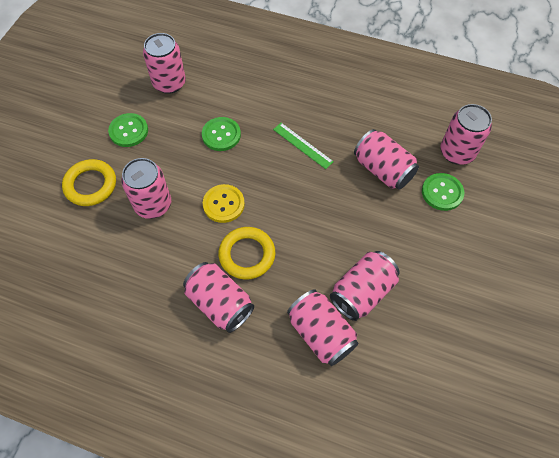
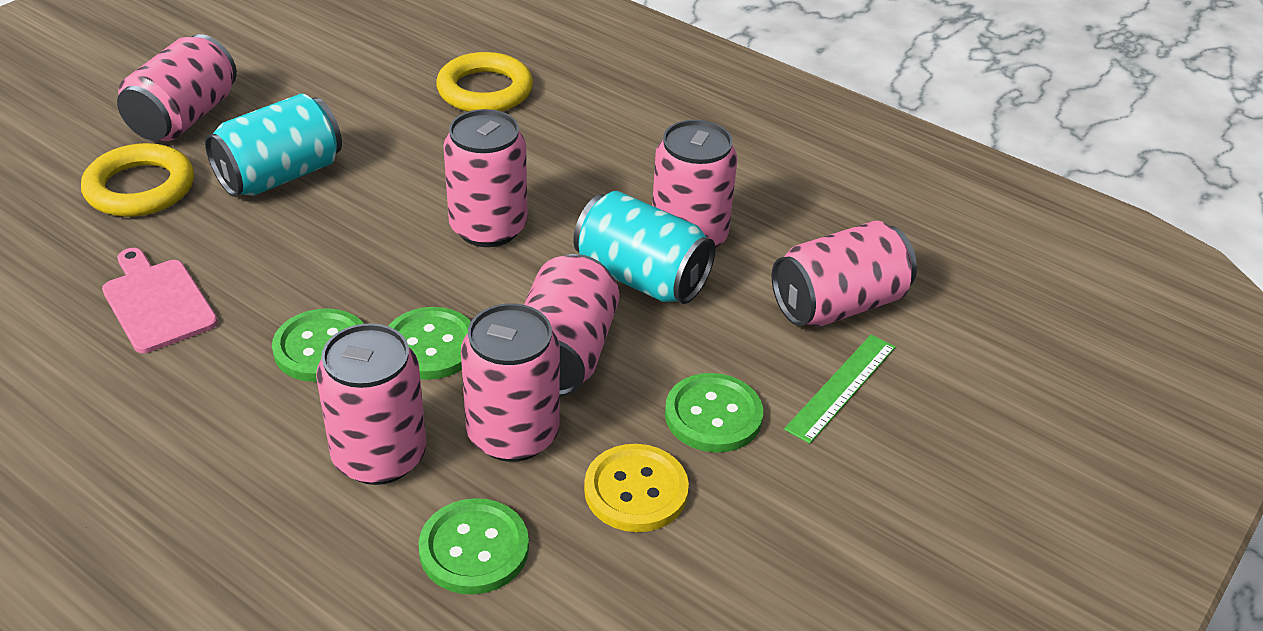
green button: [108,113,148,147] [202,117,241,151] [422,173,464,211] = 3 -> [272,308,364,382] [388,307,471,380] [418,498,529,595] [665,373,763,453] = 4
pink cutting board: none = 0 -> [102,248,218,353] = 1
turquoise can: none = 0 -> [205,94,342,197] [573,191,715,304] = 2

